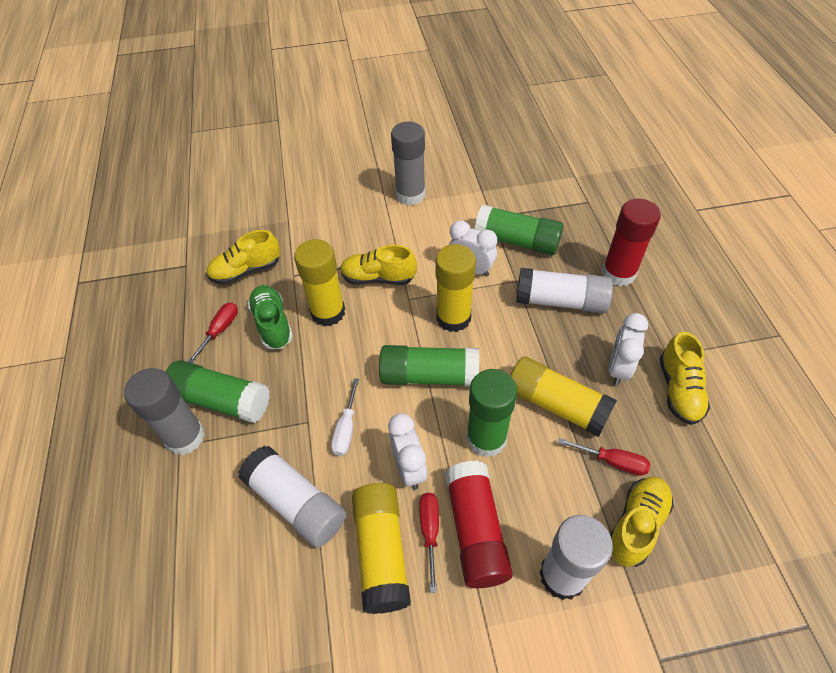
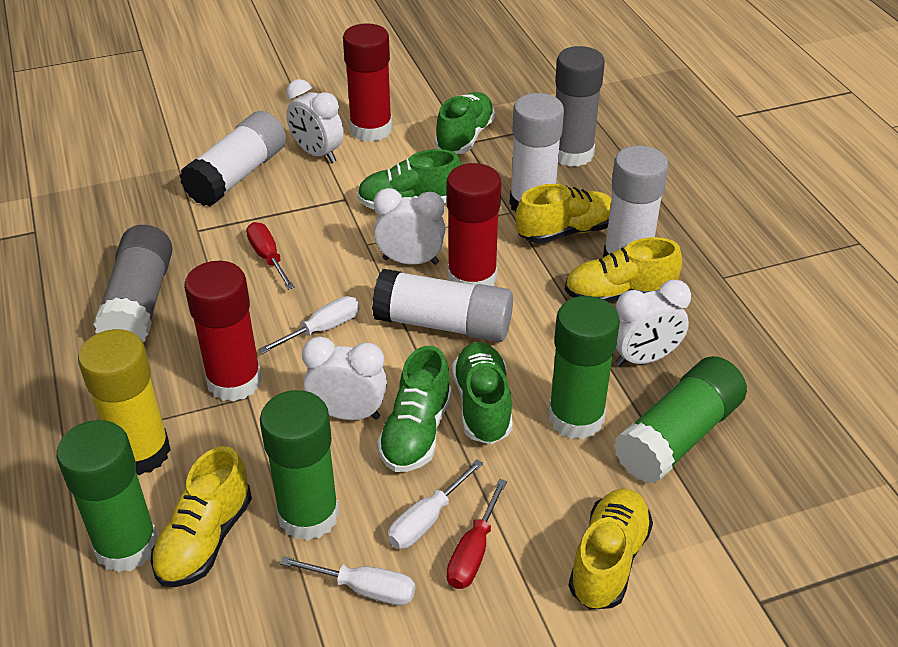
green shoe: [247,285,293,349] = 1 -> [357,149,462,209] [377,346,452,472] [435,92,495,154] [452,342,513,444] = 4
red glue stick: [445,461,513,588] [602,199,661,287] = 2 -> [184,261,262,402] [343,23,392,142] [447,163,501,286] = 3
red screwdriver: [188,302,238,363] [419,493,439,593] [558,438,650,476] = 3 -> [246,222,295,290] [446,479,507,589] = 2
white clock: [388,413,427,489] [449,221,497,277] [609,313,648,386] = 3 -> [286,79,344,163] [302,336,387,420] [373,188,446,265] [615,279,691,366] = 4
white glue stick: [239,445,346,548] [516,268,613,313] [539,515,613,600] = 3 -> [179,111,286,206] [372,269,513,342] [509,93,564,212] [603,145,669,258] = 4
white screwdriver: [331,378,359,456] = 1 -> [259,296,360,354] [280,556,415,605] [388,459,483,549] = 3
yellow glue stick: [294,239,345,326] [352,483,411,614] [435,244,476,332] [510,356,617,437] = 4 -> [78,329,171,475] = 1

